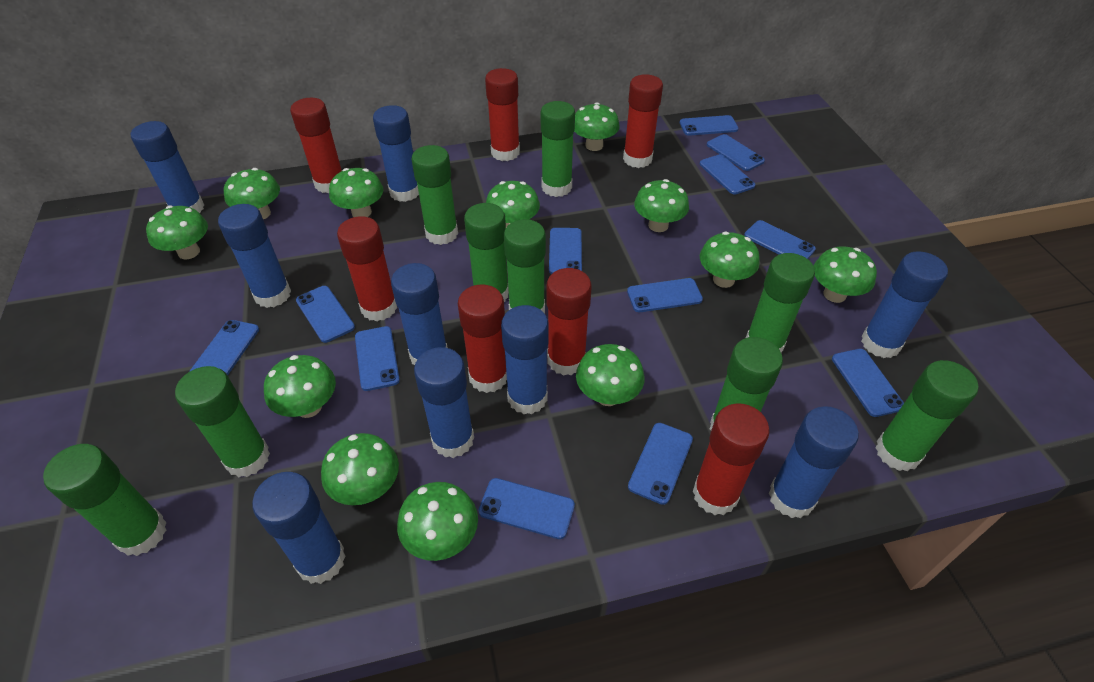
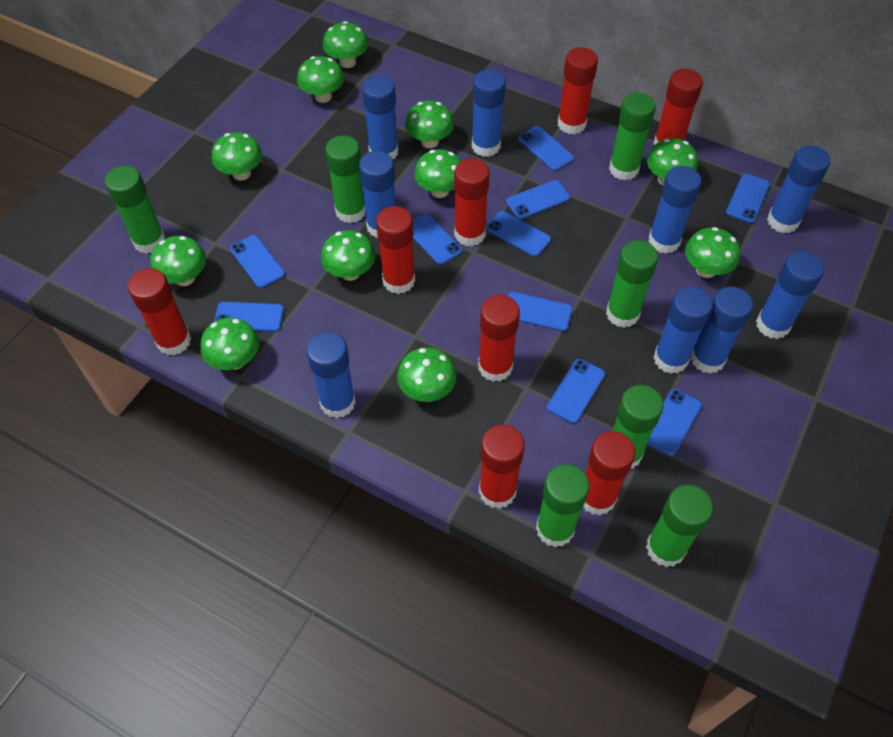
blue phone: [189,320,259,375] [296,286,355,343] [355,326,400,391] [478,478,575,539] [549,228,582,274] [627,278,703,312] [628,423,693,505] [680,115,739,136] [700,154,755,195] [707,134,765,171] [744,220,816,259] [832,349,904,417] = 12 -> [214,302,284,332] [230,235,285,288] [413,214,462,265] [486,211,551,257] [506,180,570,219] [508,292,572,331] [518,126,574,171] [547,359,605,424] [647,389,702,456] [726,174,770,223] = 10
green glue stick: [43,444,167,556] [175,366,270,478] [411,145,458,245] [464,203,509,302] [504,219,546,314] [541,101,575,197] [710,337,783,430] [746,253,815,353] [875,360,978,471] = 9 -> [105,166,165,254] [325,135,365,223] [536,464,590,547] [606,240,658,328] [609,93,656,181] [613,385,664,469] [646,485,713,568] = 7
green mushroom: [146,205,208,259] [224,168,280,219] [264,355,336,418] [321,433,399,505] [329,168,384,217] [397,482,478,561] [486,181,540,227] [574,102,620,151] [576,344,645,406] [634,179,689,232] [700,231,760,288] [814,246,877,303] = 12 -> [150,236,206,286] [201,318,259,370] [212,132,262,181] [297,56,344,103] [321,230,375,281] [323,21,369,68] [397,347,457,402] [405,101,454,148] [414,149,461,198] [647,138,698,185] [685,227,740,278] = 11
red glue stick: [290,98,342,193] [337,216,397,322] [458,284,507,393] [485,68,520,161] [547,268,592,376] [623,74,663,168] [693,403,770,515] = 7 -> [128,268,191,355] [376,206,415,294] [454,159,490,246] [478,295,520,382] [479,424,525,509] [558,47,598,134] [583,431,635,515] [653,69,703,145] = 8

